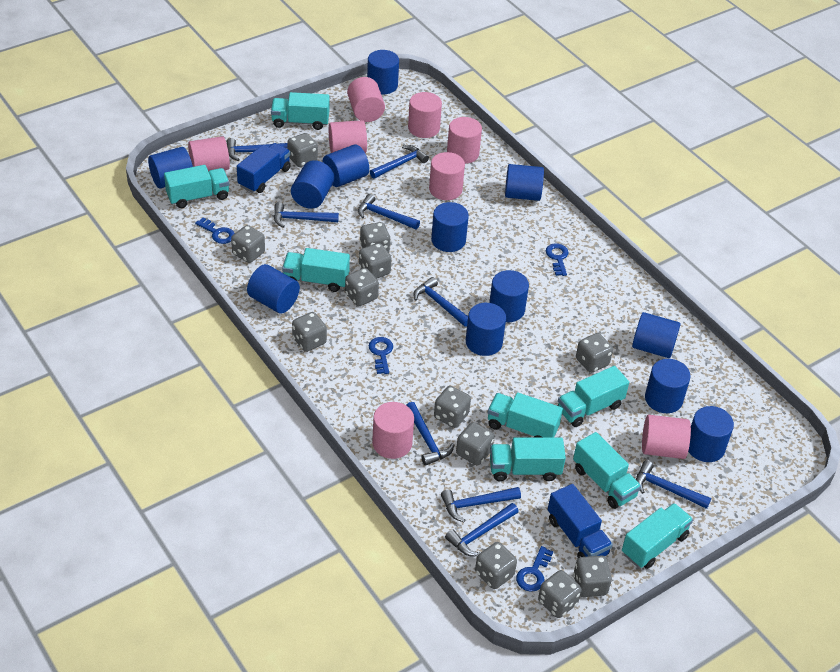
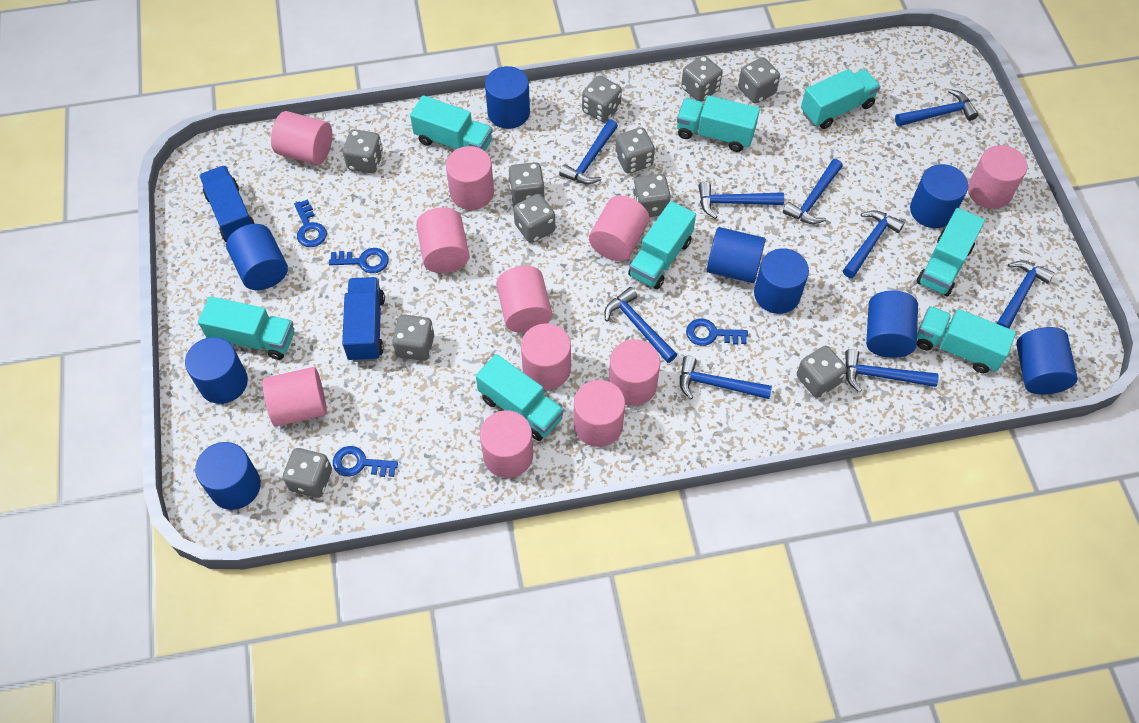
blue cylinder: [148,147,193,188] [247,264,300,313] [291,160,334,209] [323,144,369,187] [367,50,399,94] [431,202,469,252] [466,303,506,356] [489,270,529,322] [505,164,544,201] [632,312,681,358] [645,359,691,413] [688,406,734,462] = 12 -> [185,337,248,404] [195,442,261,510] [226,224,288,290] [485,66,530,129] [707,227,766,283] [754,248,809,314] [866,291,918,358] [910,164,968,228] [1016,327,1078,395] = 9
grey dice: [231,225,265,263] [287,133,318,167] [292,312,327,352] [345,268,379,306] [359,243,392,278] [360,222,390,253] [434,386,471,428] [456,422,494,466] [475,542,517,589] [538,570,582,618] [573,555,612,597] [576,333,613,373] = 12 -> [283,448,332,498] [343,129,383,173] [392,315,434,361] [508,162,545,205] [513,194,555,243] [582,76,622,122] [615,127,655,173] [633,174,671,217] [681,55,723,102] [738,57,780,103] [797,346,847,398] = 11
pink cylinder: [188,136,230,172] [329,120,367,153] [347,77,385,122] [372,402,414,459] [408,92,442,138] [429,152,465,200] [447,117,482,164] [642,415,691,459] = 8 -> [262,367,327,427] [271,111,332,165] [416,207,469,273] [446,146,494,210] [480,410,533,478] [496,266,552,333] [521,323,571,390] [574,380,625,447] [589,195,650,261] [609,339,660,406] [968,145,1027,209] = 11

